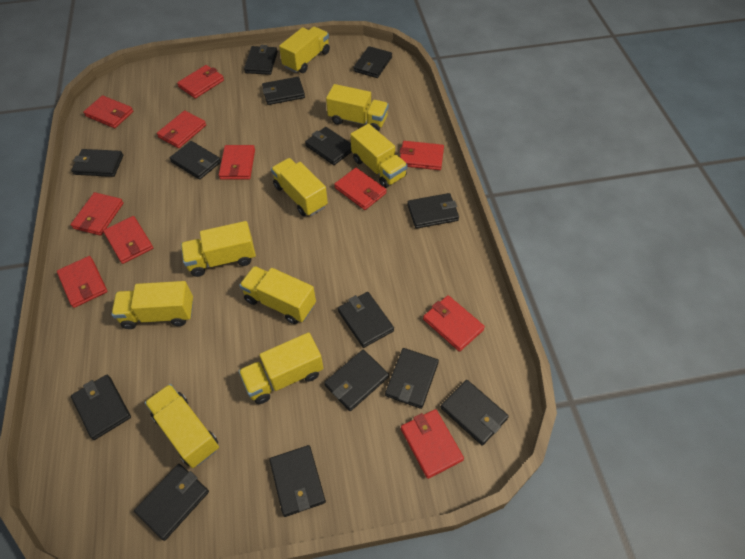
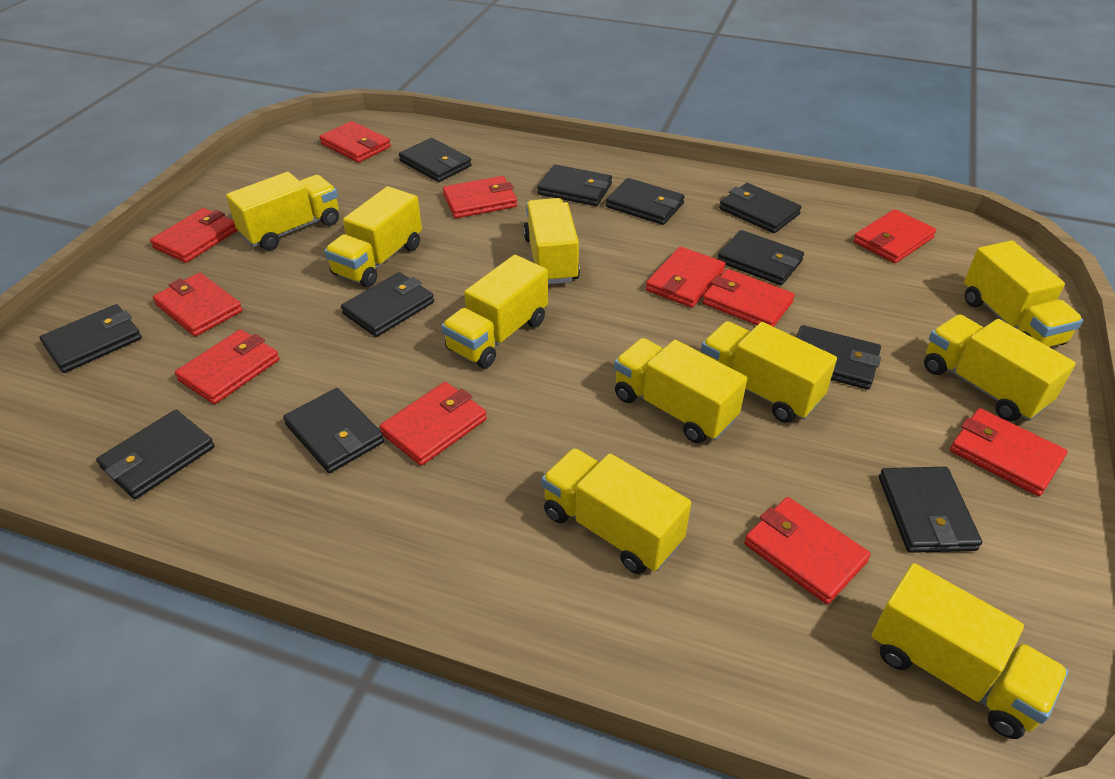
black wallet: [71,375,131,440] [72,149,123,177] [134,464,209,541] [170,141,221,180] [244,45,278,75] [262,77,305,105] [269,445,326,517] [305,127,352,165] [324,350,389,411] [338,292,394,348] [353,46,392,78] [385,348,439,409] [407,193,459,229] [441,380,509,445] = 14 -> [40,304,142,373] [96,410,215,499] [283,388,384,473] [341,272,434,337] [399,138,472,182] [537,164,612,206] [606,178,685,225] [718,230,804,285] [719,183,802,233] [796,325,881,390] [879,467,982,553] = 11
yellow truck: [111,281,193,329] [145,384,219,468] [181,221,256,277] [239,266,316,324] [239,332,323,404] [271,158,328,216] [279,27,330,73] [326,84,389,132] [350,124,408,188] = 9 -> [226,172,339,250] [324,186,422,287] [441,255,548,368] [523,198,580,284] [542,448,691,574] [614,338,747,443] [701,321,837,423] [872,563,1068,739] [924,314,1076,421] [964,240,1083,347] = 10

